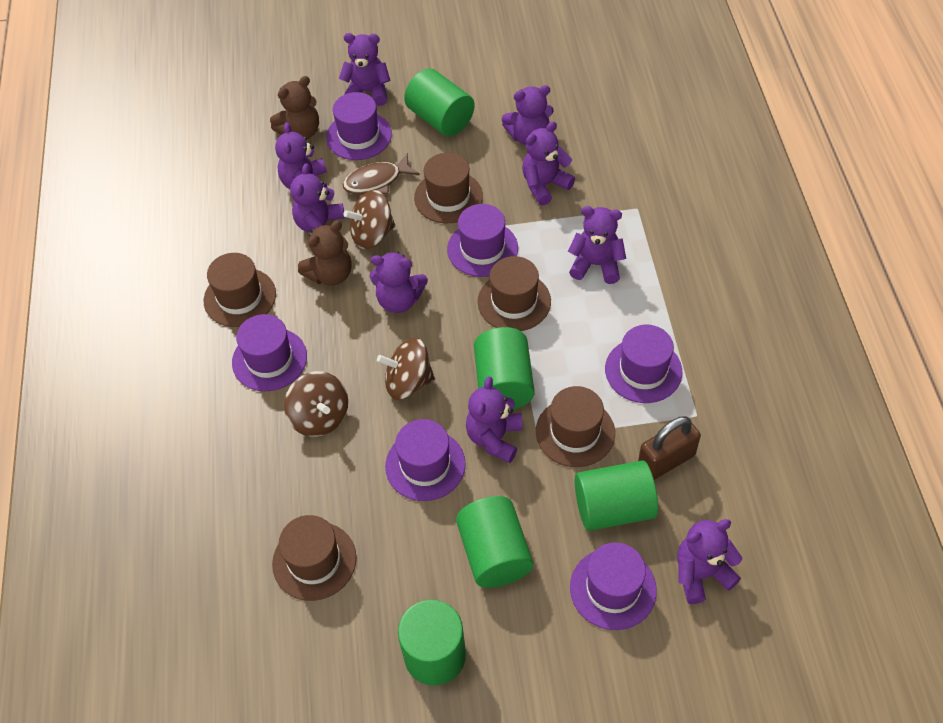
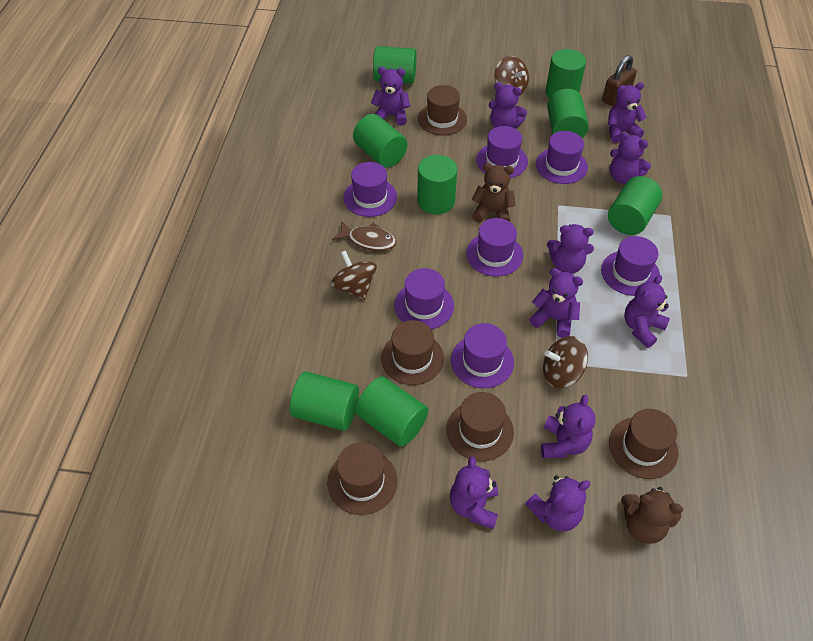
green cylinder: [398,600,466,686] [404,68,475,136] [456,496,533,588] [474,327,535,409] [575,460,658,531] = 5 -> [290,371,359,431] [353,114,407,168] [355,377,428,447] [373,46,417,84] [417,155,457,215] [546,49,586,98] [547,89,589,138] [608,176,662,235] = 8
purple hat: [232,314,307,391] [326,92,392,160] [385,419,466,501] [447,204,518,277] [570,542,657,630] [605,325,682,403] = 6 -> [344,162,397,217] [394,268,454,329] [451,323,514,388] [466,218,523,277] [476,126,528,178] [536,131,588,184] [601,236,660,296] = 7
purple teddy bear: [275,122,327,189] [290,163,345,233] [339,33,391,106] [370,251,428,313] [466,377,522,463] [501,85,553,145] [522,121,575,206] [568,206,626,284] [677,519,742,604] = 9 -> [371,67,410,126] [450,456,498,529] [489,82,527,129] [525,475,591,531] [529,268,583,338] [541,395,596,458] [547,224,594,274] [608,82,647,143] [610,132,651,184] [624,275,670,348] = 10

